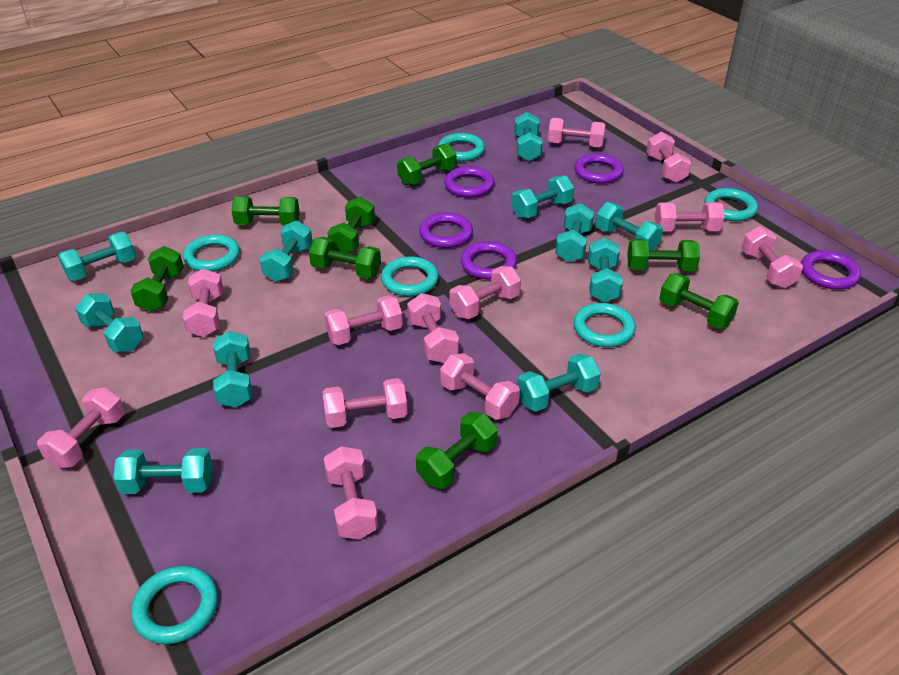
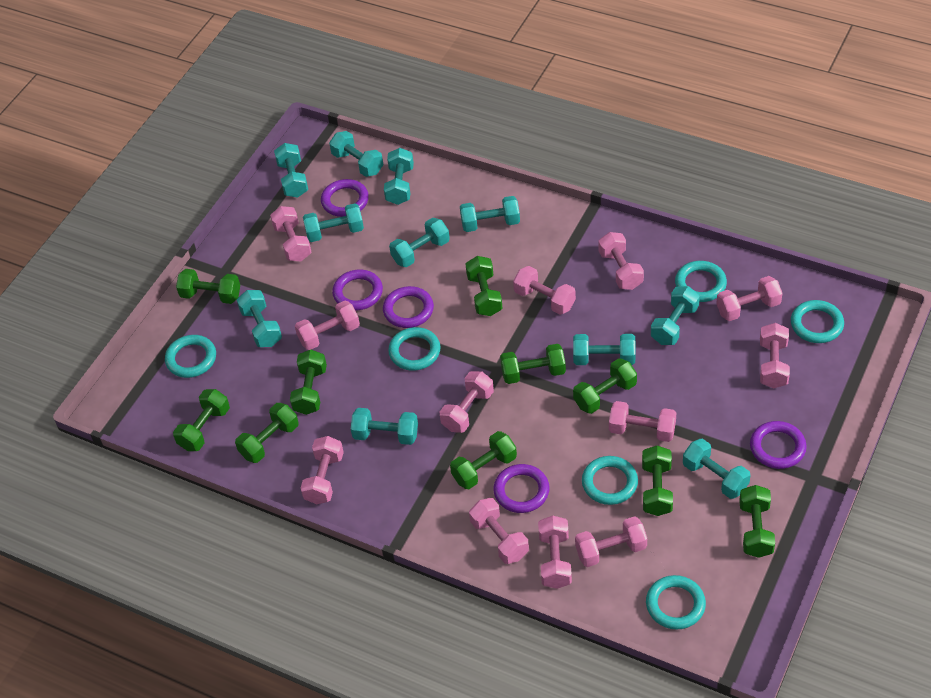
green dumbbell: [130,246,184,312] [232,196,300,226] [309,237,381,279] [327,197,375,253] [397,143,457,185] [416,412,498,489] [627,239,700,271] [659,273,739,329] = 8 -> [173,389,230,451] [176,269,240,304] [235,403,299,463] [290,350,327,415] [450,431,517,489] [465,256,502,316] [500,344,566,384] [573,358,637,414] [642,446,673,516] [739,485,775,558] = 10

